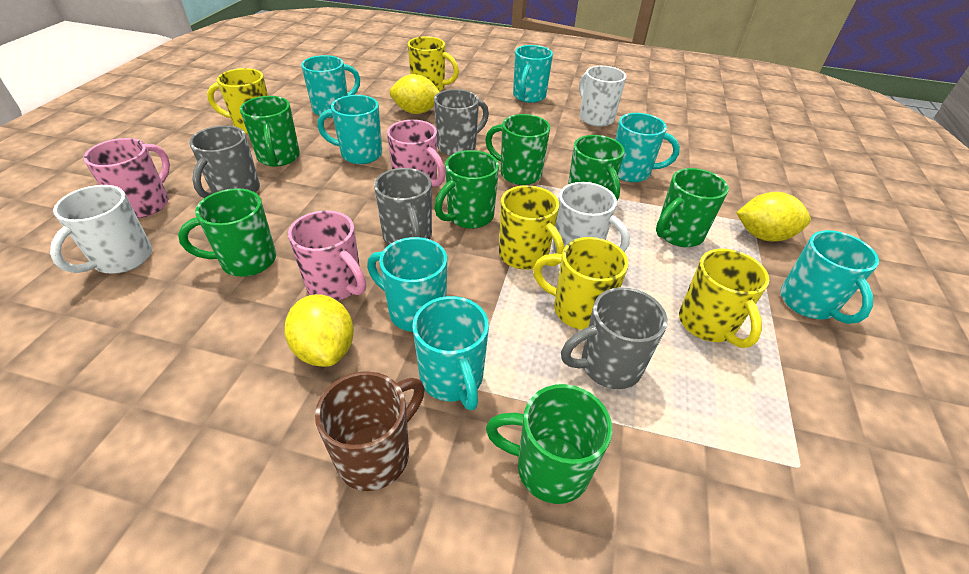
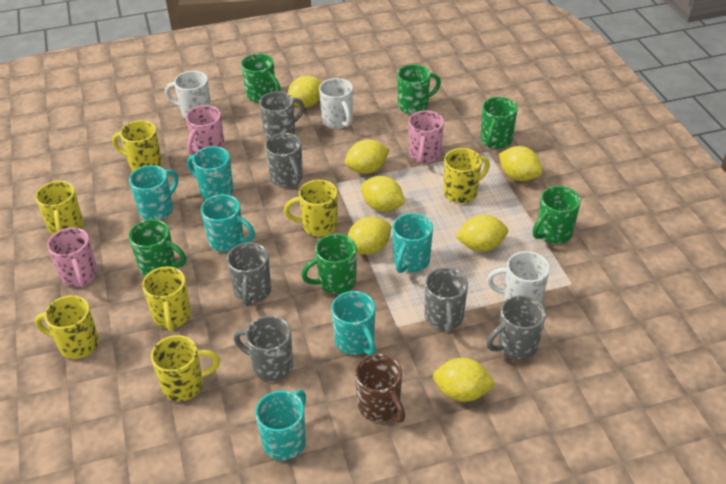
green mug: [178,188,276,277] [240,96,300,167] [434,150,499,229] [485,114,550,185] [486,384,612,504] [568,135,625,201] [656,168,729,247] = 7 -> [128,219,186,276] [241,54,281,103] [301,234,357,294] [397,64,441,114] [481,97,518,149] [533,186,581,244] = 6
grey mug: [189,125,260,198] [374,168,432,245] [434,89,489,156] [561,287,667,389] = 4 -> [227,242,271,306] [234,316,293,381] [259,91,304,139] [265,133,303,187] [425,268,468,334] [486,295,546,360] = 6
turquoise mug: [301,55,360,118] [317,95,382,164] [367,237,447,332] [412,296,489,410] [513,45,553,103] [615,113,680,182] [780,230,879,324] = 7 -> [129,165,178,220] [187,146,233,199] [201,194,255,252] [255,390,306,461] [331,291,376,355] [392,213,433,273] = 6
yellow lemon: [284,294,354,367] [390,74,440,114] [736,192,811,241] = 3 -> [288,76,322,108] [345,139,390,174] [348,217,391,255] [361,176,405,212] [433,358,496,402] [455,214,508,252] [499,146,542,181] = 7
yellow mug: [207,68,268,134] [408,36,459,91] [499,185,565,270] [533,237,629,330] [679,249,770,348] = 5 -> [35,181,84,235] [35,295,99,359] [112,120,162,171] [142,266,191,332] [151,335,220,402] [284,180,338,236] [444,148,490,203] = 7

